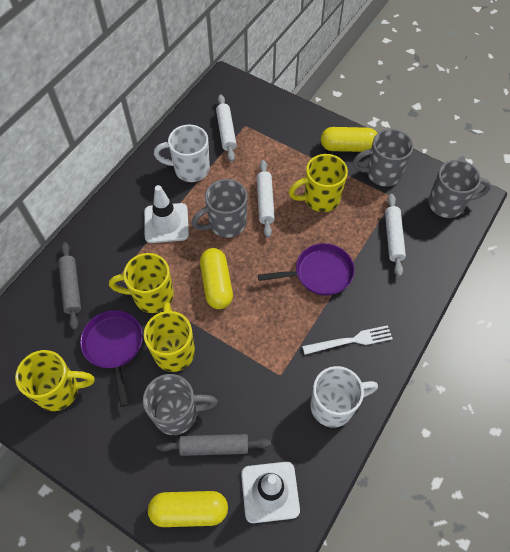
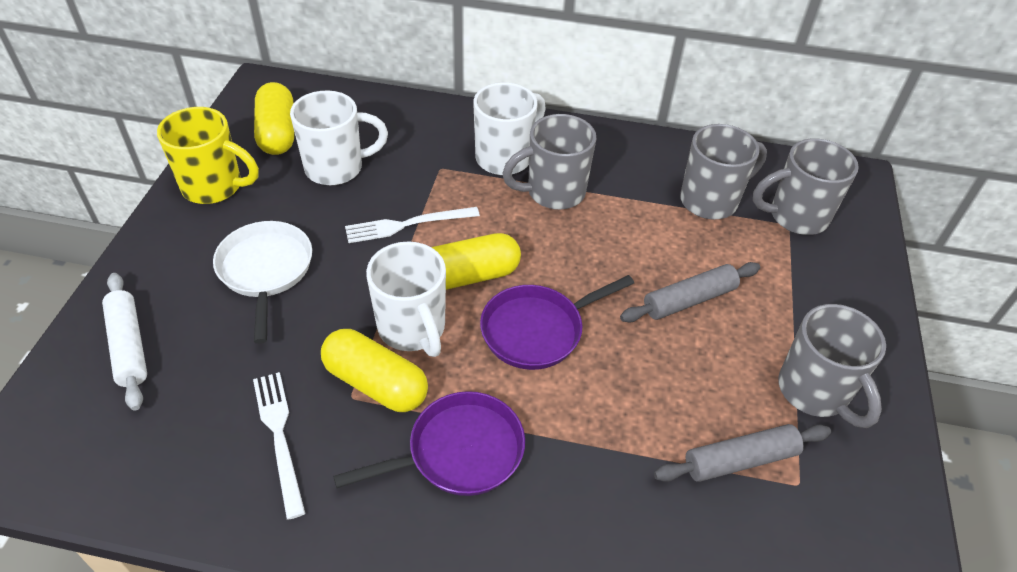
white fork: [302,325,393,355] = 1 -> [253,372,305,519] [345,207,480,243] = 2
white mug: [154,125,210,182] [311,366,378,428] = 2 -> [290,90,388,185] [366,241,446,357] [473,82,546,175] = 3
white pan: none = 0 -> [213,221,312,344] = 1
white rolling pin: [216,94,237,162] [257,160,275,238] [385,194,406,277] = 3 -> [102,273,147,411] = 1
white traffic cone: [144,185,189,243] [241,462,300,523] = 2 -> none = 0
yellow mug: [15,350,94,411] [109,253,174,313] [144,302,195,372] [289,154,348,212] = 4 -> [157,107,259,204] = 1

